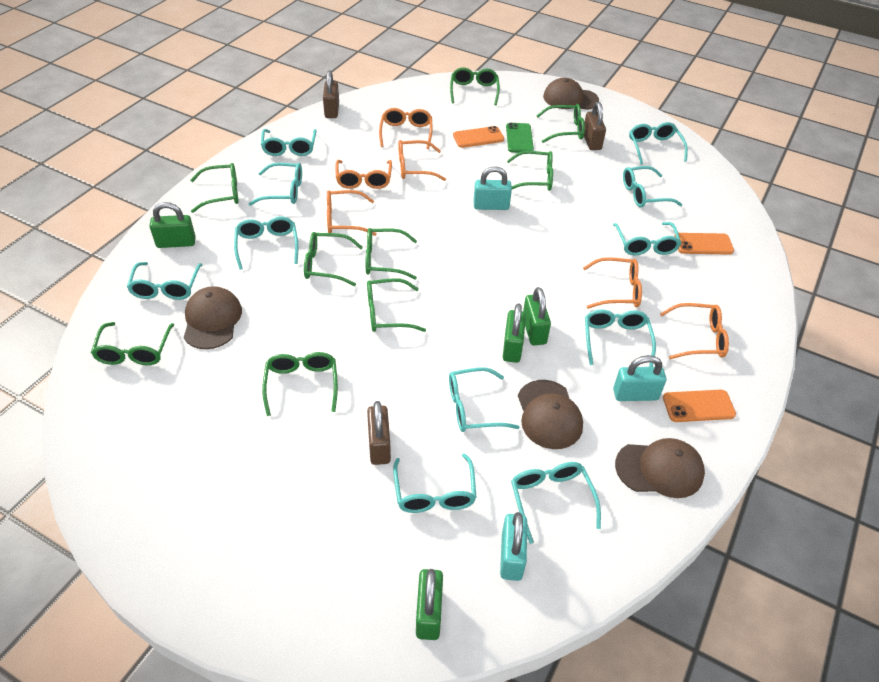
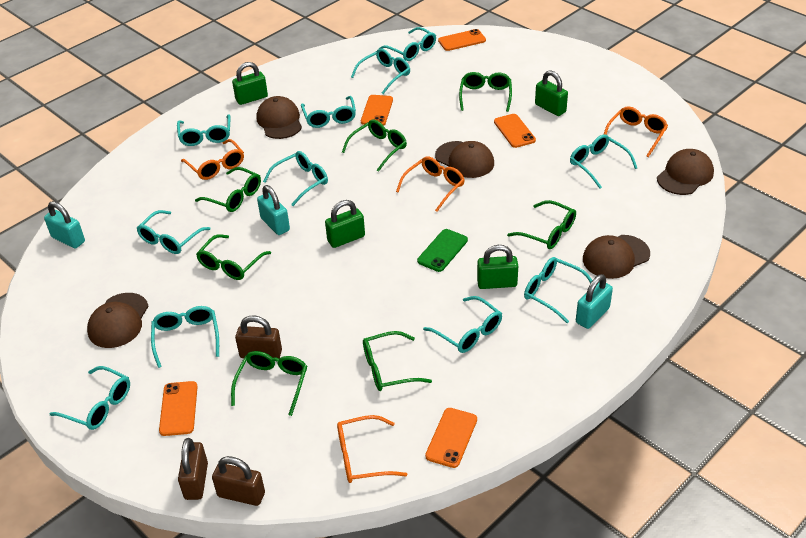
brown cap: [184,286,242,349] [518,380,583,449] [543,78,599,110] [615,438,705,498] = 4 -> [87,293,149,348] [257,96,302,139] [435,141,494,178] [583,235,650,279] [657,149,714,195] = 5
green glasses: [91,322,174,365] [190,163,238,213] [262,352,338,416] [304,232,363,286] [366,228,417,279] [367,278,426,332] [450,67,500,105] [507,151,553,191] [536,104,585,143] = 9 -> [195,167,261,212] [196,234,271,280] [231,351,307,416] [342,120,407,172] [363,331,432,391] [459,72,512,112] [507,200,576,249] = 7
orange glasses: [327,190,377,236] [336,160,392,189] [379,108,433,149] [398,140,446,181] [583,257,642,309] [660,303,729,359] = 6 -> [181,139,244,180] [337,415,408,483] [396,156,464,212] [604,106,668,157] = 4
orange phone: [453,126,504,148] [663,390,736,422] [674,233,734,255] = 3 -> [159,381,198,436] [361,95,393,126] [425,408,477,468] [438,29,486,51] [494,114,536,148] = 5

